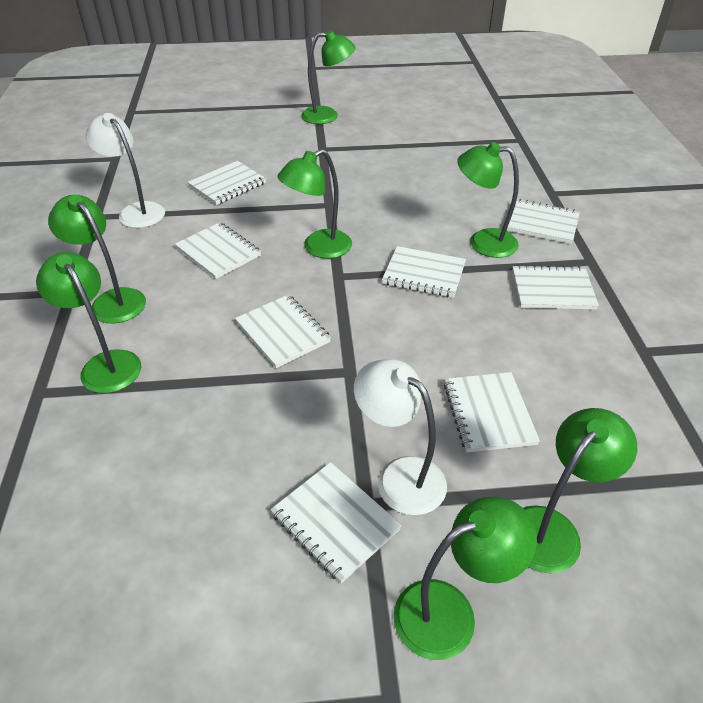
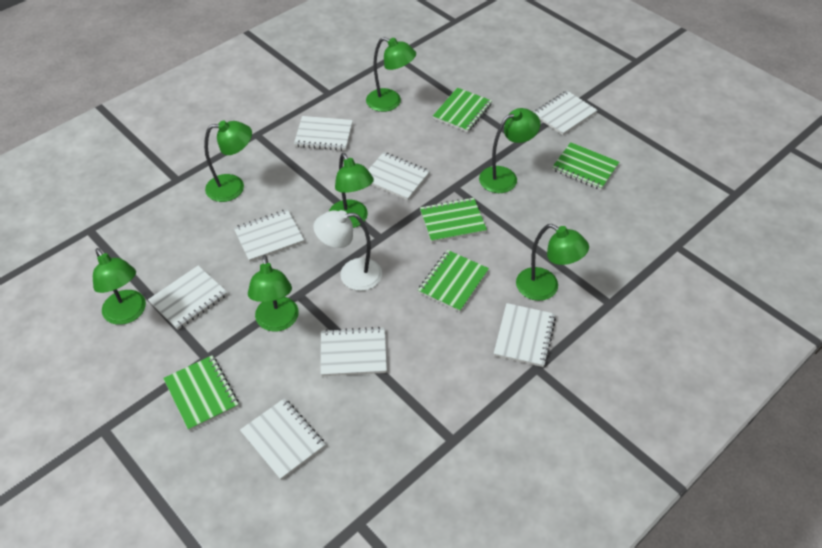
green notebook: none = 0 -> [163,355,239,431] [418,250,489,312] [420,197,487,243] [433,88,492,132] [552,142,619,190] = 5
white lamp: [85,113,165,228] [354,359,447,515] = 2 -> [313,210,382,291] = 1

